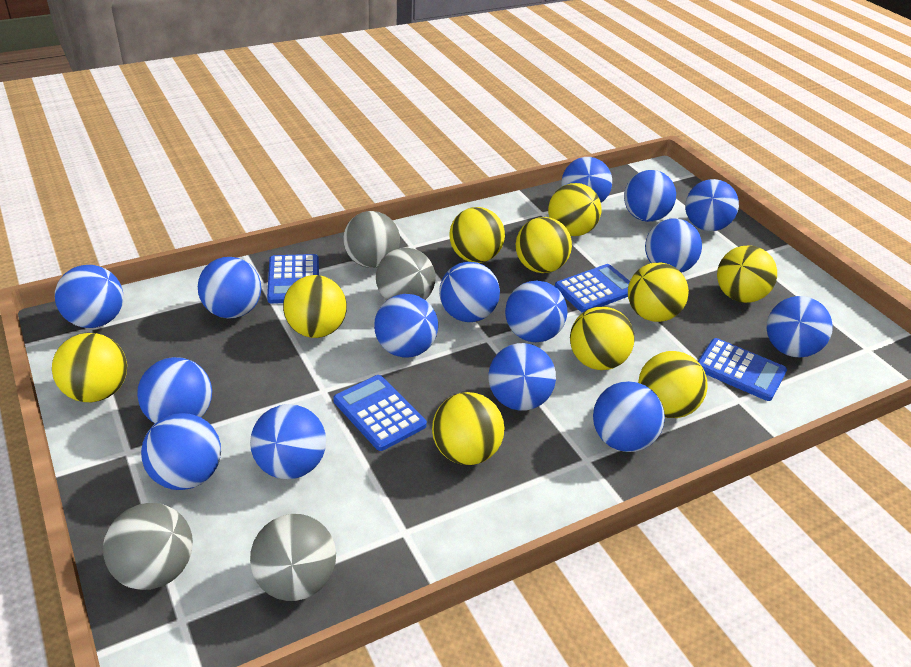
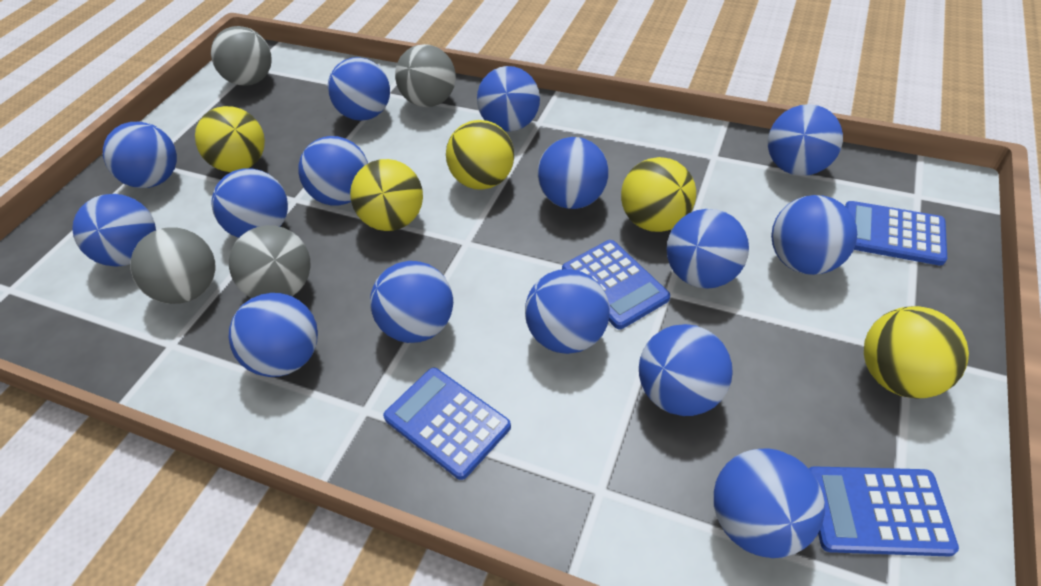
yellow ball: [52,333,127,402] [283,275,347,338] [432,392,504,465] [449,207,505,263] [516,217,572,273] [548,183,602,236] [570,307,634,370] [628,263,689,322] [638,351,708,418] [717,245,777,303] = 10 -> [195,106,265,172] [350,159,423,231] [446,120,514,190] [621,157,696,232] [864,306,969,398] = 5

